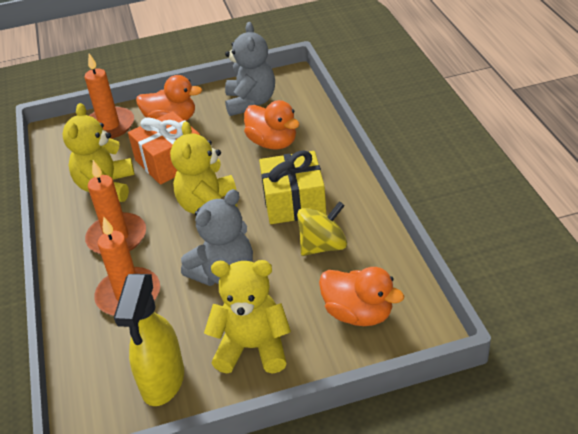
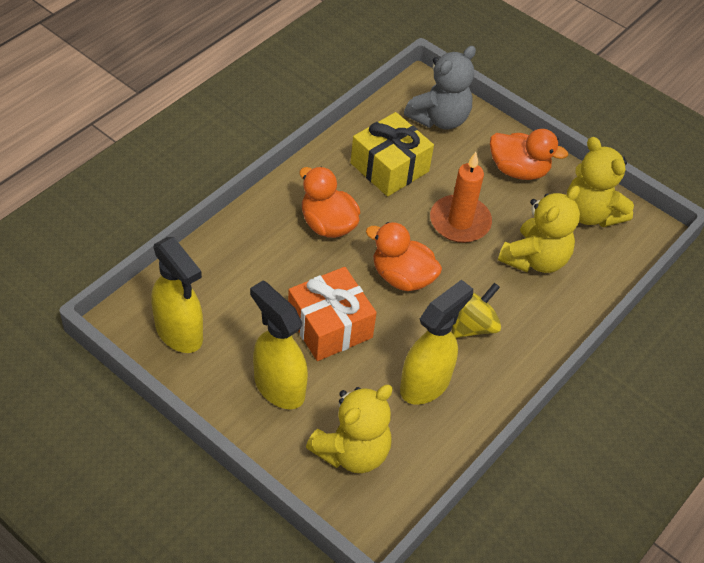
grey teddy bear: [181,189,253,286] [225,22,275,116] = 2 -> [404,46,476,130] = 1
orange candle: [84,53,134,139] [85,160,146,254] [94,217,160,316] = 3 -> [430,152,492,243] = 1
yellow spray bottle: [114,274,184,406] = 1 -> [151,237,203,353] [250,281,308,409] [400,280,473,405] = 3

